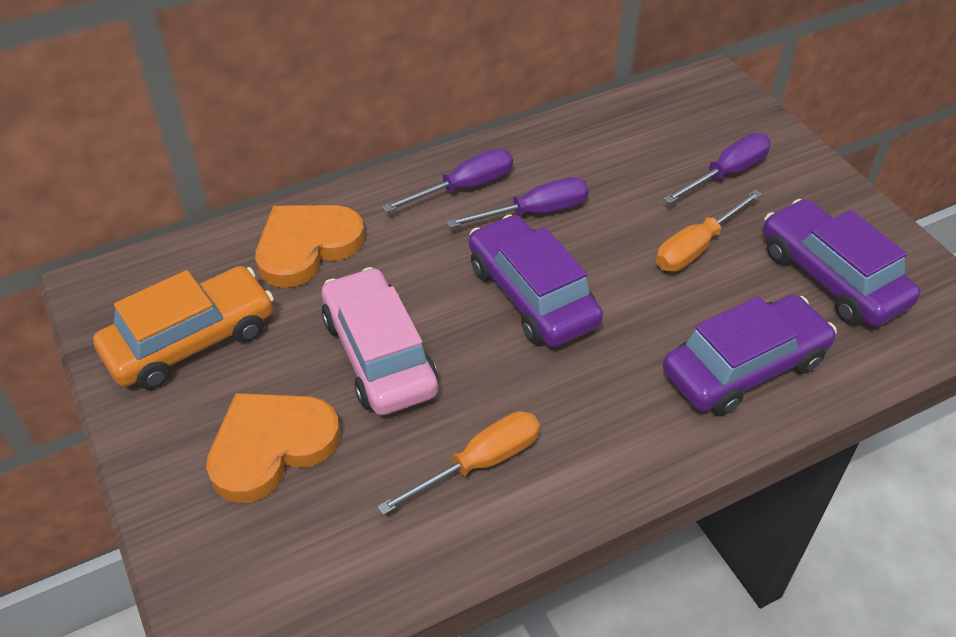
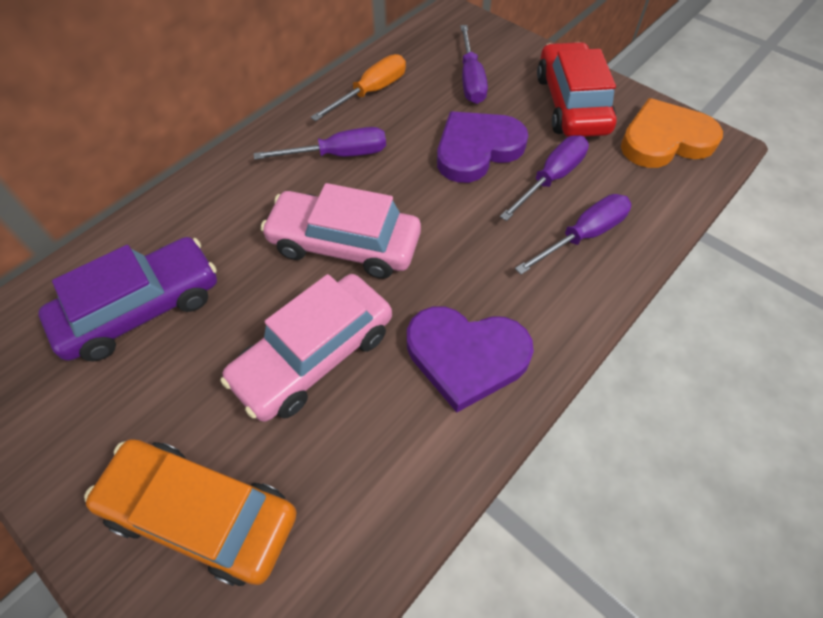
orange heart: [206,393,340,503] [255,205,365,288] = 2 -> [621,98,723,168] = 1
orange screwdriver: [377,411,540,515] [656,190,762,272] = 2 -> [311,54,406,121] = 1
pink car: [322,267,438,415] = 1 -> [220,274,392,422] [261,183,421,279] = 2
purple car: [469,214,603,347] [663,294,837,416] [763,199,920,327] = 3 -> [38,237,217,361] = 1
purple heart: none = 0 -> [407,306,534,412] [437,111,528,183] = 2
purple screwdriver: [382,149,513,213] [446,177,589,228] [663,133,771,204] = 3 -> [254,127,386,160] [460,25,488,104] [500,135,589,221] [515,194,631,275] = 4
red car: none = 0 -> [537,42,616,137] = 1

